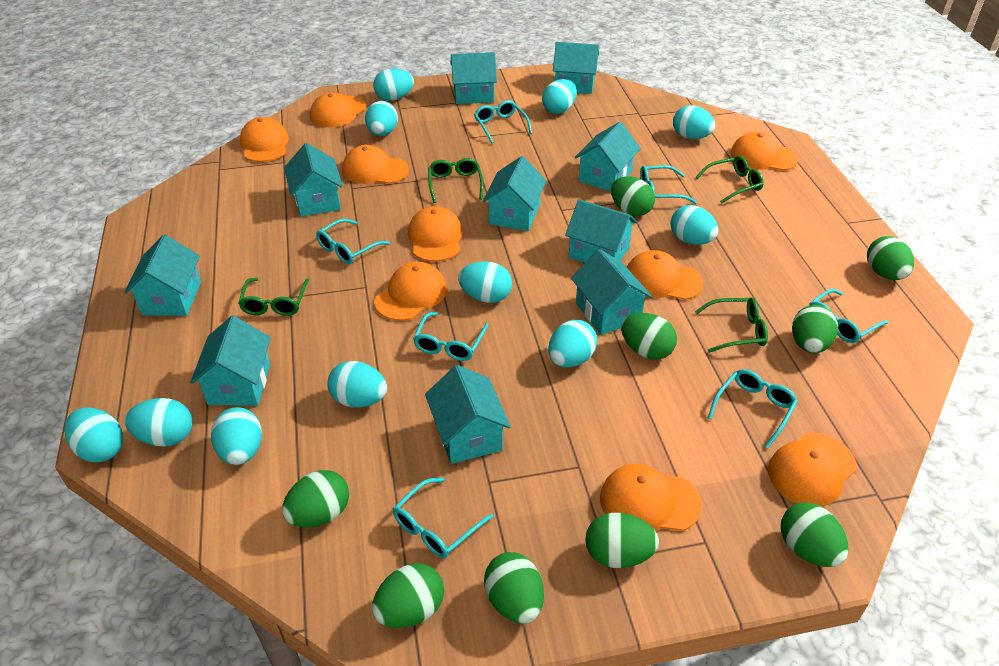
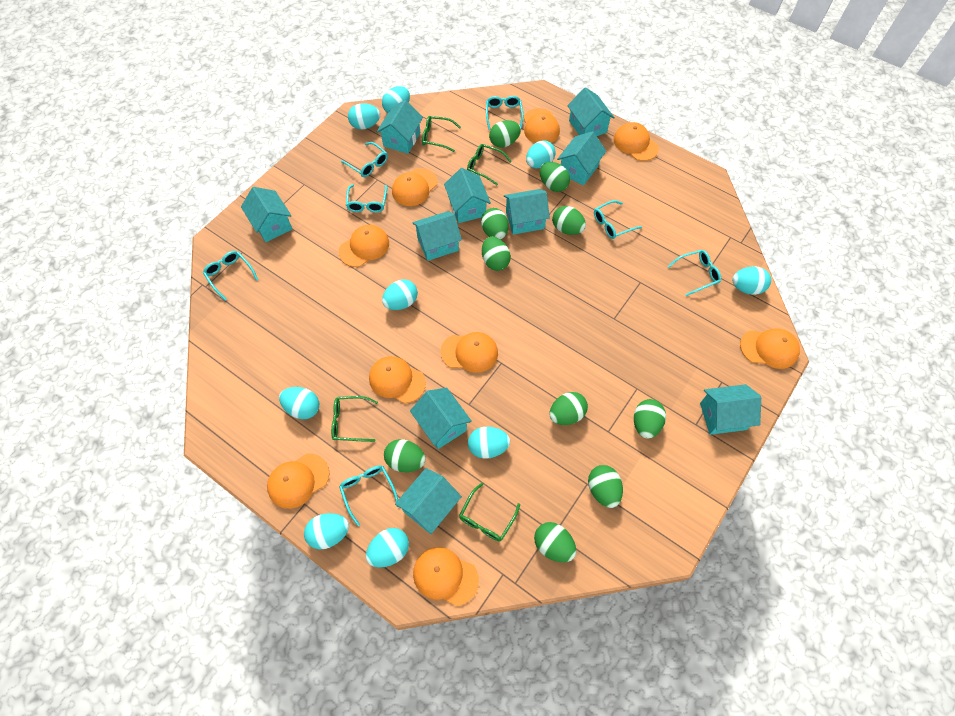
green egg: [282,470,349,528] [372,563,444,628] [484,552,544,624] [585,513,659,568] [611,176,655,216] [621,313,677,360] [781,502,849,567] [792,305,838,353] [867,236,914,280] = 9 -> [384,439,426,472] [481,208,508,239] [482,237,511,271] [489,120,521,148] [534,522,576,562] [540,162,570,192] [549,392,588,425] [552,206,586,235] [588,465,623,508] [634,399,666,439] = 10
turquoise egg: [65,407,123,463] [124,398,193,447] [211,407,262,465] [327,361,387,408] [365,101,398,136] [373,68,414,101] [458,261,512,303] [542,79,577,114] [548,320,597,367] [670,205,718,245] [673,105,715,139] = 11 -> [279,387,319,419] [304,513,349,549] [348,103,380,130] [366,528,409,567] [382,86,410,113] [382,279,418,310] [468,427,510,459] [526,140,556,169] [732,266,771,295] = 9

